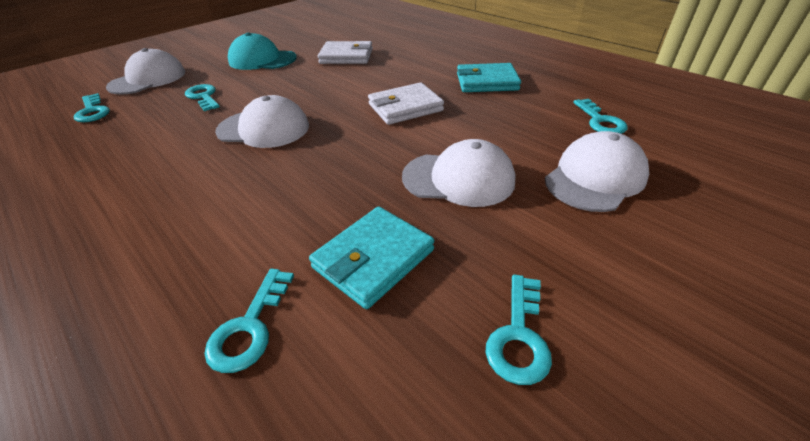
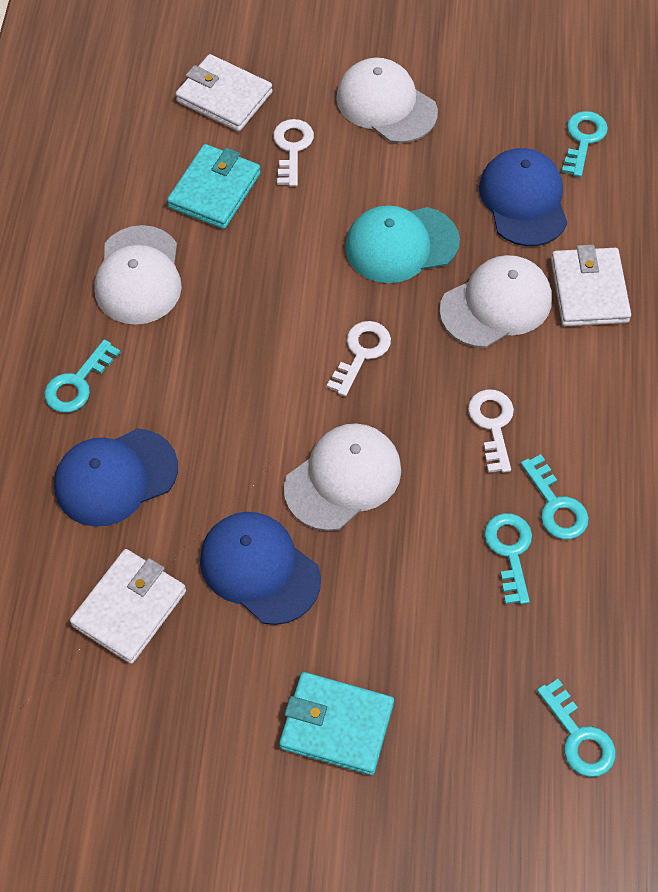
blue cap: none = 0 -> [54,429,178,527] [200,512,321,625] [479,148,567,246] = 3
white key: none = 0 -> [273,119,314,187] [327,321,391,396] [468,390,514,473] = 3
white wallet: [318,41,373,64] [368,82,444,125] = 2 -> [70,549,186,664] [175,54,272,131] [551,245,631,326] = 3

